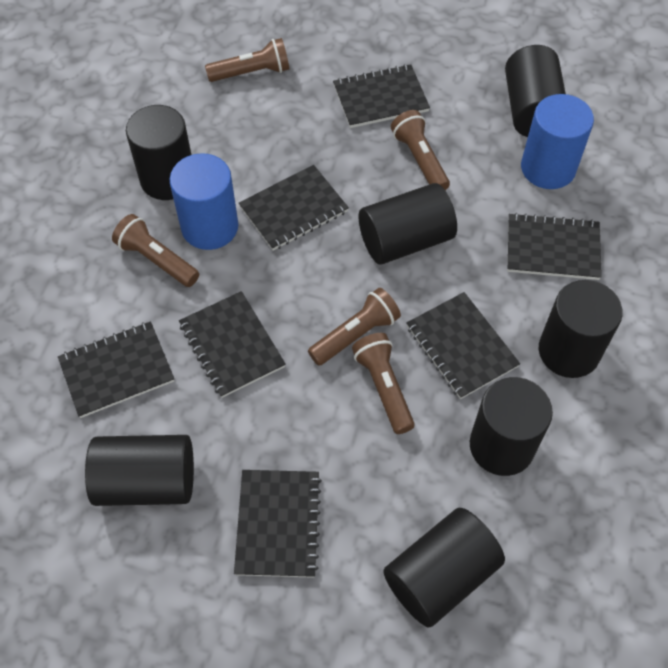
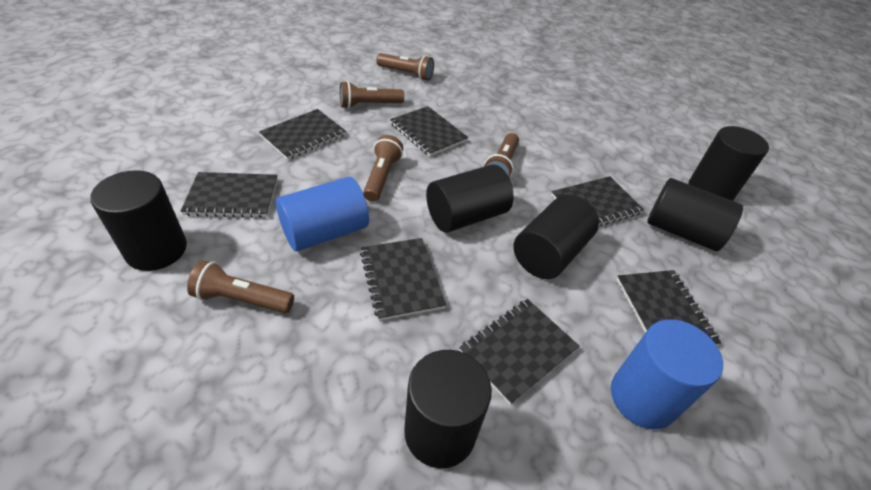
black cylinder: [85,435,194,506] [126,105,191,200] [359,183,457,265] [383,508,505,628] [470,377,553,476] [505,45,566,137] [539,280,623,378] = 7 -> [90,170,187,271] [404,350,492,468] [426,164,514,233] [513,195,599,279] [647,178,743,251] [688,126,769,201] = 6

